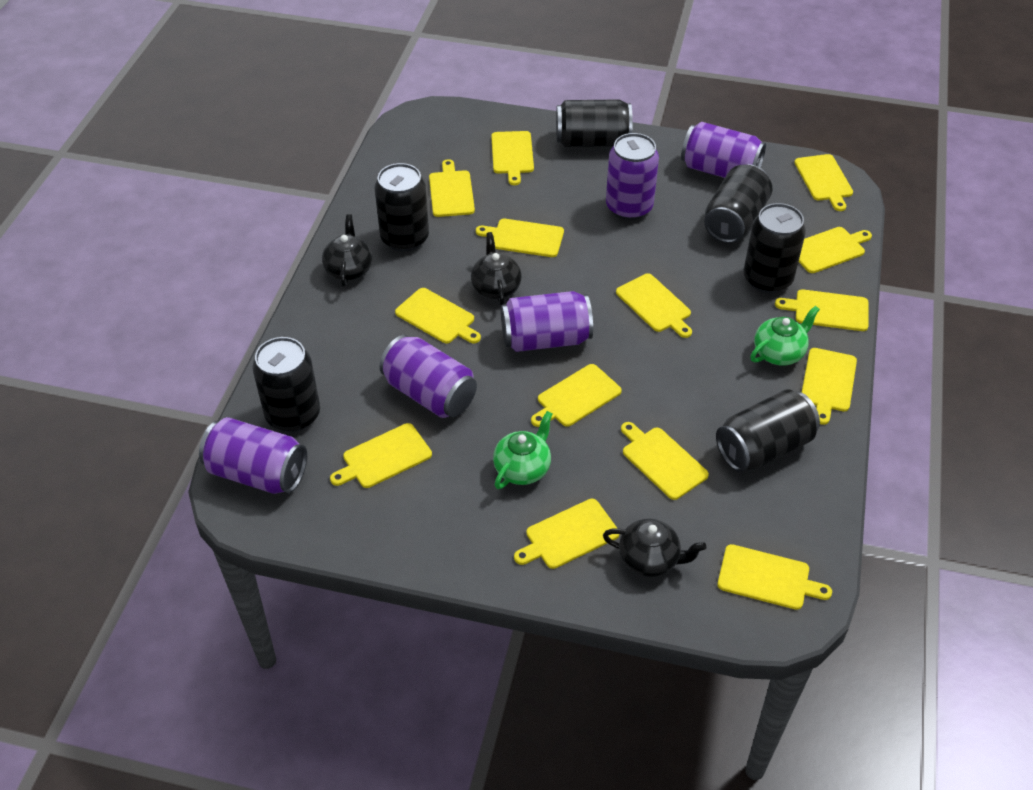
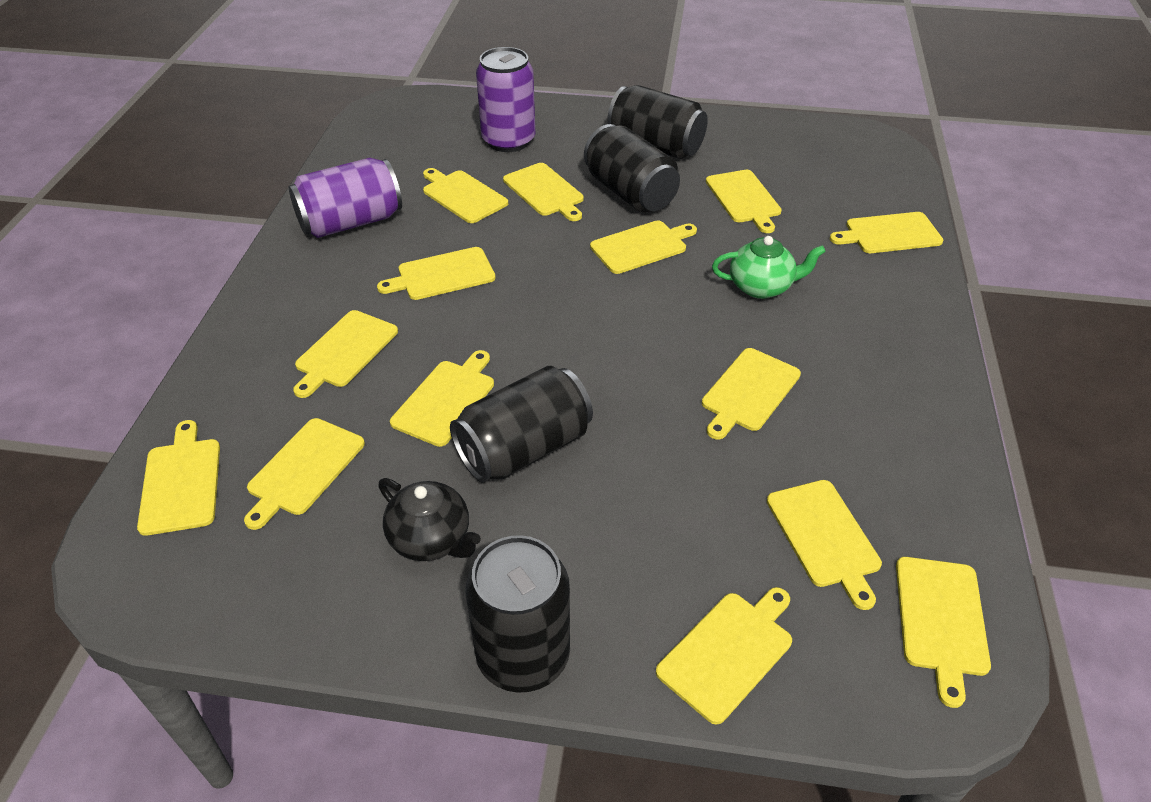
black can: [253,337,320,432] [374,163,429,252] [556,99,633,147] [704,164,772,243] [716,389,820,472] [744,203,806,293] = 6 -> [450,366,593,483] [465,535,570,693] [584,124,680,212] [607,85,708,159] = 4
black teapot: [322,214,372,287] [471,232,522,305] [603,519,706,577] = 3 -> [378,478,481,561] = 1
green teapot: [493,411,553,489] [750,306,820,366] = 2 -> [712,236,826,299] = 1
purple can: [199,417,307,494] [380,335,477,418] [501,291,593,352] [606,133,659,220] [681,122,766,178] = 5 -> [289,158,402,238] [476,47,535,152] = 2

